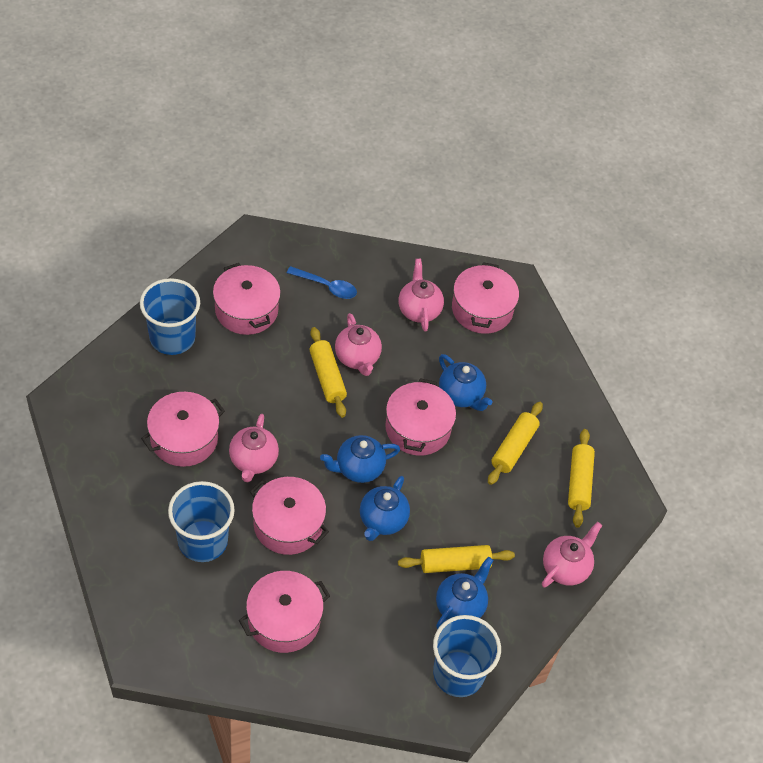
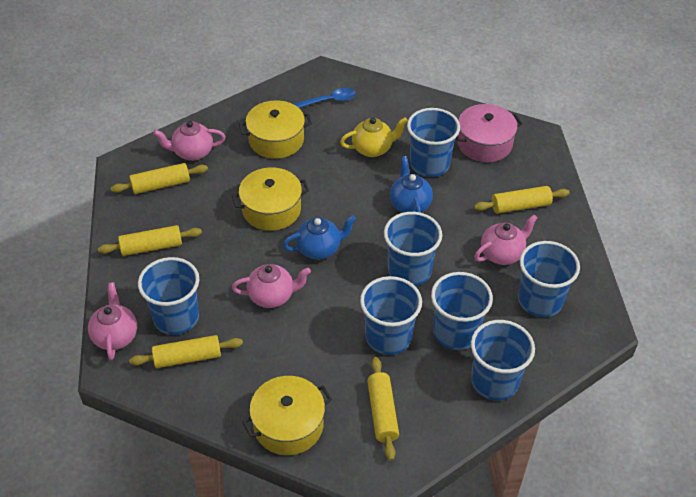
blue cup: [140,278,200,355] [168,481,235,562] [433,615,501,697] = 3 -> [138,257,199,335] [360,276,422,355] [384,212,442,286] [407,108,460,177] [431,272,493,350] [471,320,535,400] [518,241,580,317] = 7
blue teapot: [320,435,400,483] [360,476,410,541] [436,557,493,629] [439,354,492,411] = 4 -> [283,215,356,260] [390,156,433,213] = 2
pink pot: [141,392,225,467] [213,263,281,335] [239,571,330,653] [250,477,329,555] [385,378,456,456] [452,262,519,334] = 6 -> [456,104,523,162] = 1
yellow pot: none = 0 -> [232,167,309,231] [239,100,312,159] [242,376,332,455] = 3
yellow rolling pin: [309,327,347,418] [398,545,515,573] [488,402,543,485] [568,429,595,528] = 4 -> [98,225,202,256] [111,163,208,194] [129,335,243,368] [367,357,399,461] [474,186,570,214] = 5
yellow teapot: none = 0 -> [340,118,408,157] = 1

